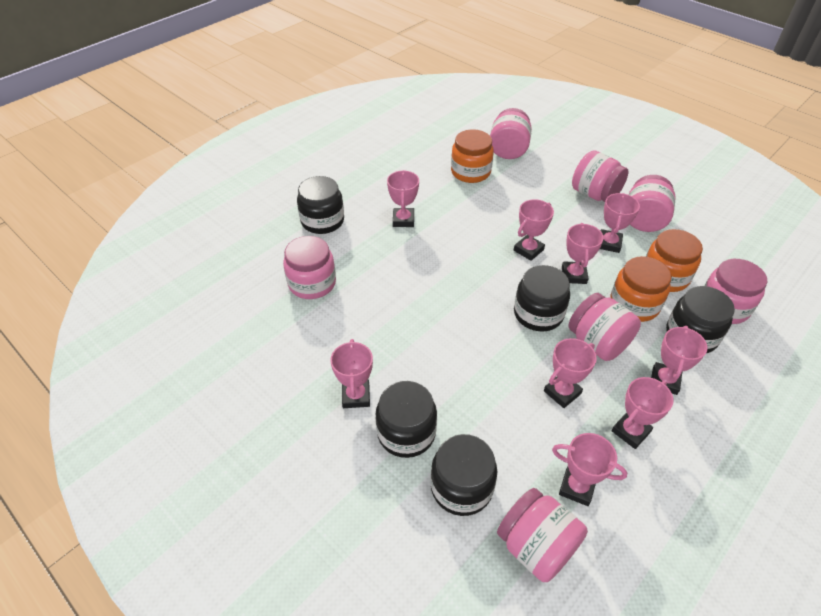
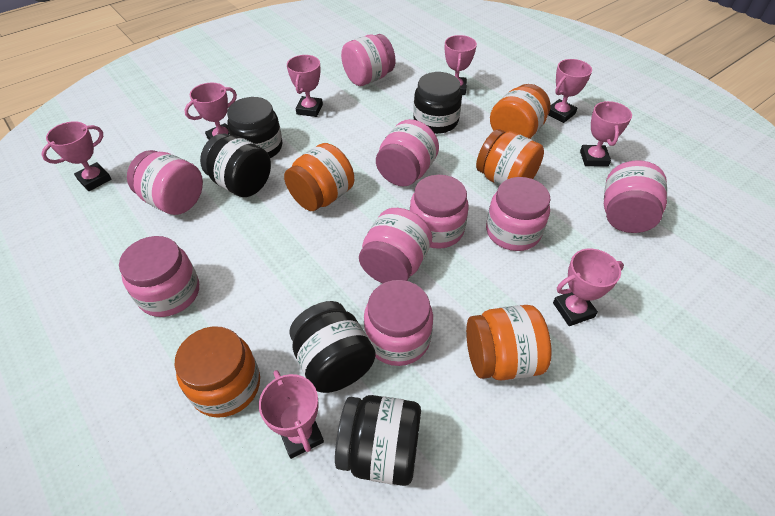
orange jar: [451,129,494,183] [610,256,672,322] [646,229,703,292] = 3 -> [174,326,260,418] [284,143,354,211] [466,305,552,380] [476,129,544,186] [490,84,550,139] = 5
pink jar: [283,236,336,299] [490,108,532,159] [497,488,588,582] [568,293,641,361] [572,151,628,202] [629,175,676,232] [705,259,767,324] = 7 -> [119,236,199,317] [127,150,203,215] [341,34,395,86] [359,208,432,283] [364,280,433,366] [376,119,439,187] [410,175,469,249] [486,177,551,251] [604,160,667,233] = 9
pink trophy: [330,339,373,408] [387,170,419,227] [514,199,554,261] [544,338,597,408] [552,433,627,506] [562,223,604,284] [600,193,640,253] [611,377,674,449] [651,326,708,395] = 9 -> [41,121,112,191] [184,82,237,140] [259,370,324,459] [287,55,323,117] [445,35,477,95] [548,59,592,123] [553,249,624,326] [580,101,632,167] = 8

